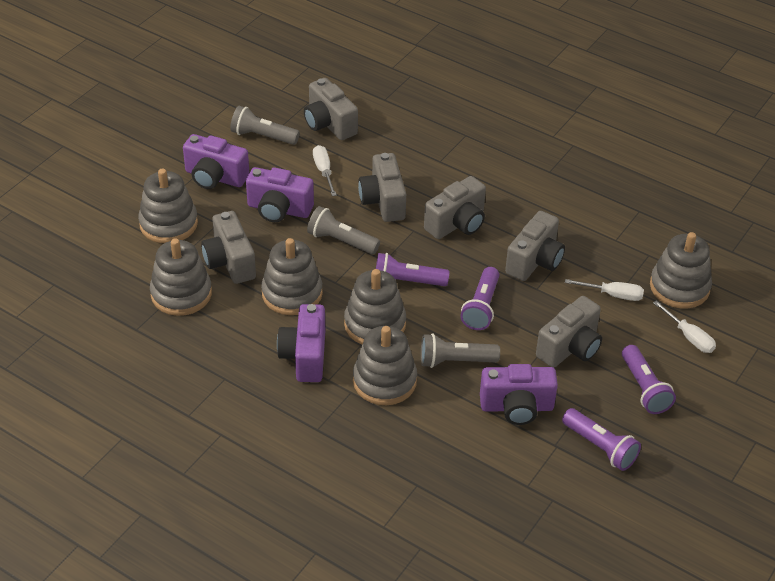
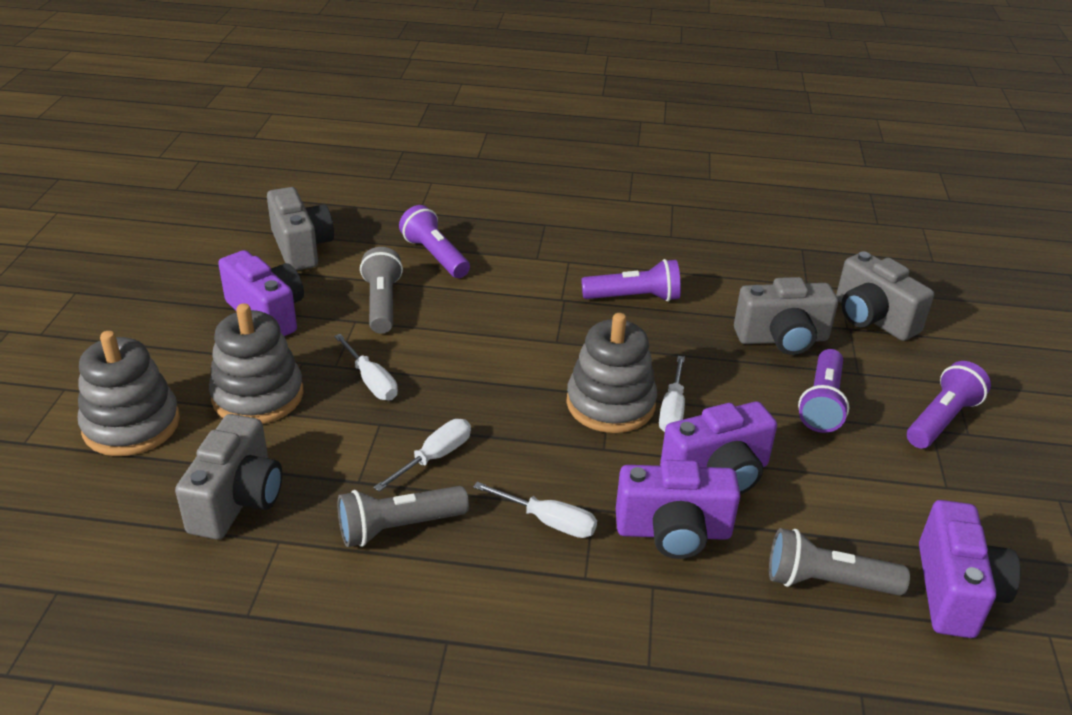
grey camera: [201,211,256,284] [304,78,358,140] [358,153,406,222] [424,176,486,239] [505,211,565,281] [536,296,602,368] = 6 -> [175,414,282,540] [267,187,334,271] [734,277,838,355] [836,251,934,341] = 4
grey stacking toy: [138,169,198,243] [150,238,212,316] [261,238,323,315] [344,269,406,344] [353,326,417,405] [650,232,712,308] = 6 -> [78,331,180,456] [209,303,304,424] [566,313,657,433] = 3
white screwdriver: [313,145,337,196] [565,279,644,301] [653,300,716,353] = 3 -> [334,334,398,400] [373,419,471,492] [473,482,597,538] [659,356,685,432] = 4

